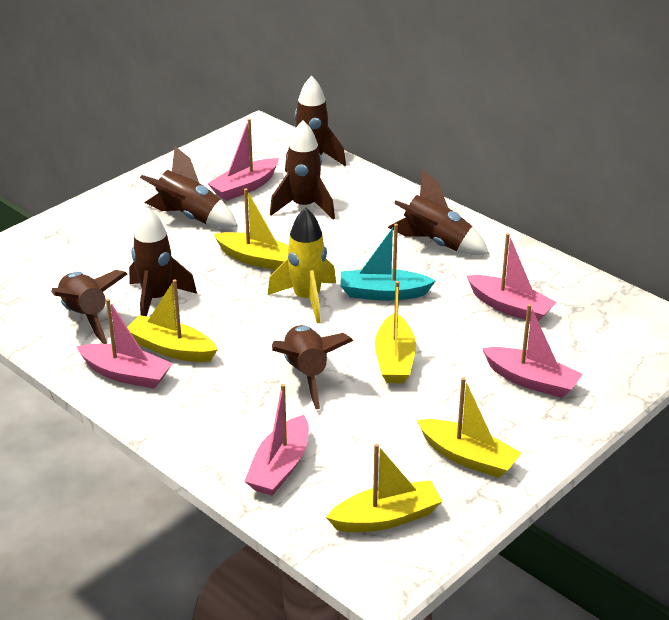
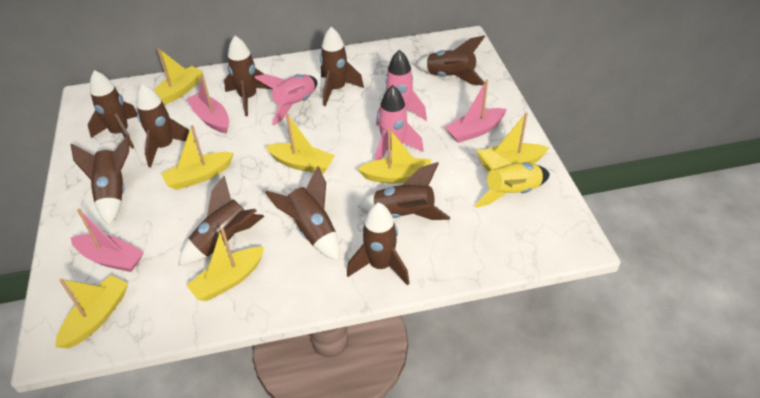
brown rocket: [51,270,127,344] [129,207,197,316] [140,146,237,228] [270,120,335,219] [272,325,353,409] [285,76,346,172] [387,170,489,255] = 7 -> [71,135,130,225] [88,70,137,149] [137,84,195,167] [179,176,264,265] [224,36,272,116] [265,166,339,261] [320,27,364,106] [347,202,410,286] [357,162,450,220] [416,35,485,85] = 10
pink boat: [76,299,173,389] [207,119,279,201] [244,384,309,496] [466,233,557,321] [482,304,583,398] = 5 -> [70,208,144,272] [186,74,229,134] [445,80,507,143] = 3
pink rocket: none = 0 -> [254,74,317,126] [375,85,424,161] [376,49,427,126] = 3
turquoise boat: [340,224,436,301] = 1 -> none = 0
yellow boat: [127,279,218,362] [214,188,289,270] [326,444,443,532] [375,281,416,383] [417,377,522,478] = 5 -> [55,275,128,349] [154,48,203,105] [161,125,234,190] [186,228,264,301] [265,114,335,174] [357,128,431,184] [477,113,549,171] = 7

